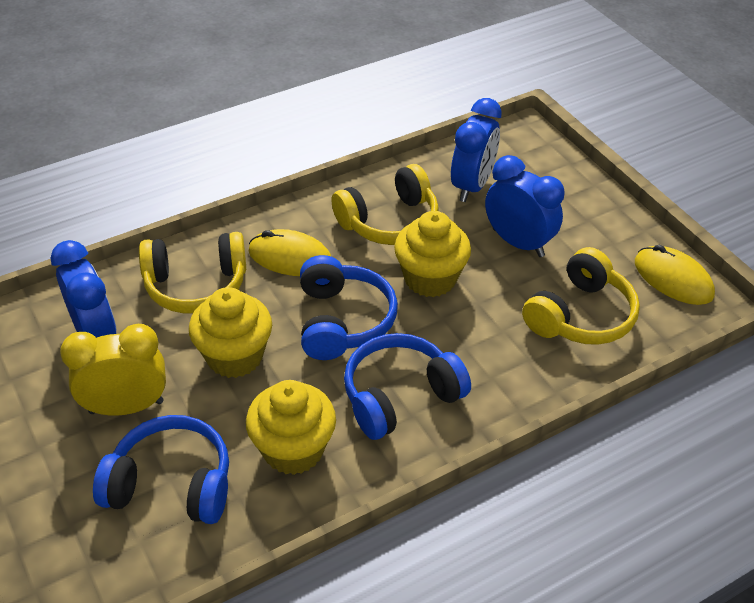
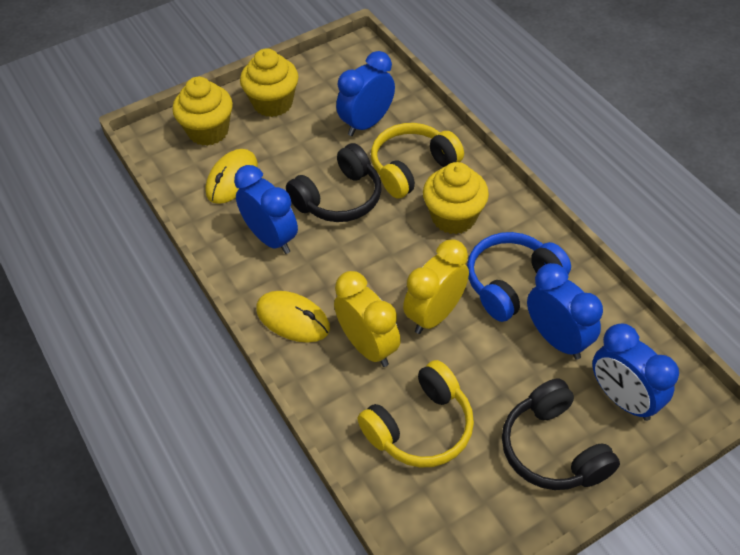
black headphones: none = 0 -> [286,143,382,222] [502,379,620,490] = 2
blue clock: [51,240,117,338] [451,98,502,202] [485,155,564,257] = 3 -> [234,165,298,254] [336,51,395,136] [527,263,603,359] [592,323,679,421] = 4
blue headphones: [93,415,229,524] [300,255,398,360] [344,333,471,440] = 3 -> [467,232,571,322] = 1
yellow clock: [60,324,166,416] = 1 -> [334,271,401,367] [403,239,469,334] = 2
yellow headphones: [139,232,246,313] [331,164,439,245] [522,247,640,345] = 3 -> [357,360,474,468] [371,123,464,199] = 2

